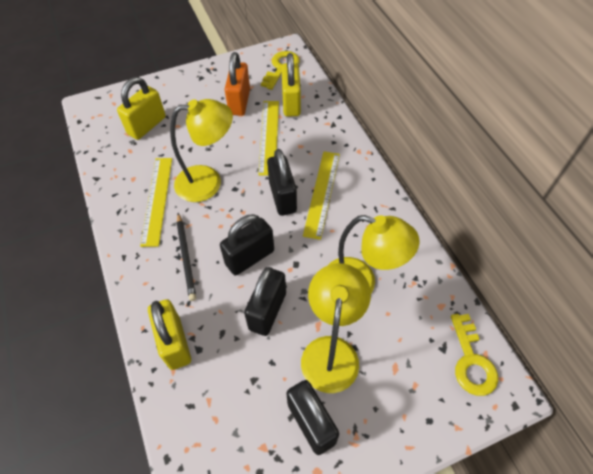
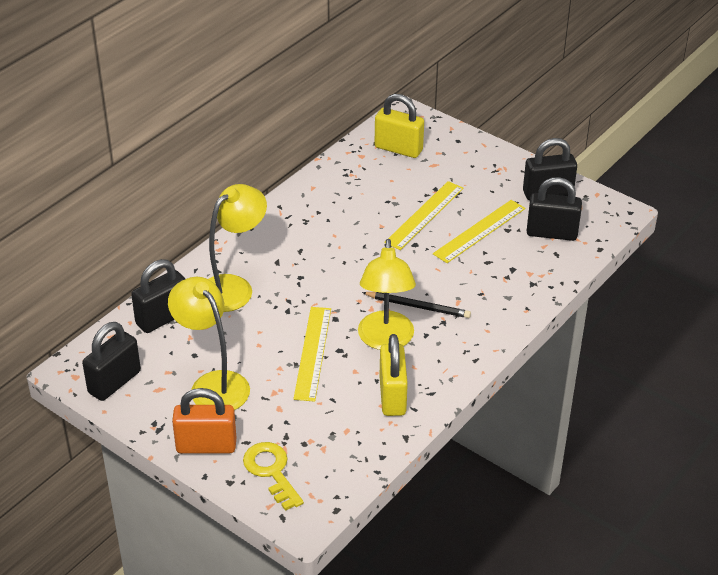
yellow key: [261,51,300,90] [451,314,498,396] = 2 -> [243,442,304,511] = 1
yellow padlock: [117,77,166,140] [148,299,191,370] [281,53,301,117] = 3 -> [375,94,424,158] [380,334,408,416] = 2

